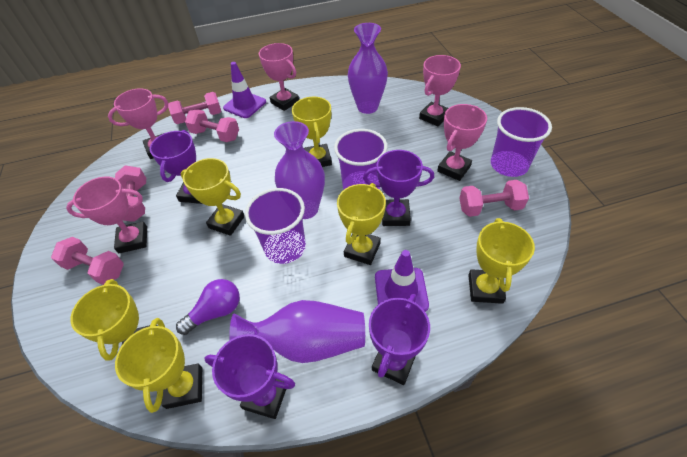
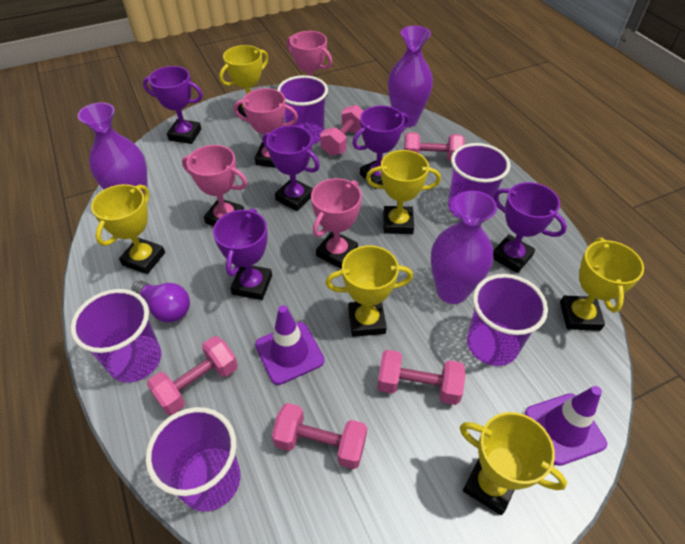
pink trophy: [66,176,147,253] [108,88,168,159] [259,43,299,111] [419,55,461,126] [437,104,487,181] = 5 -> [182,145,247,226] [234,88,298,168] [287,31,332,96] [311,178,362,269] = 4
purple cup: [245,188,306,264] [334,129,387,189] [491,107,552,177] = 3 -> [71,289,162,383] [146,407,241,512] [277,75,328,145] [448,143,511,219] [467,274,548,366] = 5
purple trophy: [150,130,202,204] [204,334,295,419] [363,150,434,226] [369,294,430,385] = 4 -> [143,66,203,144] [213,208,272,300] [263,125,320,211] [352,106,409,189] [493,182,567,273] = 5

